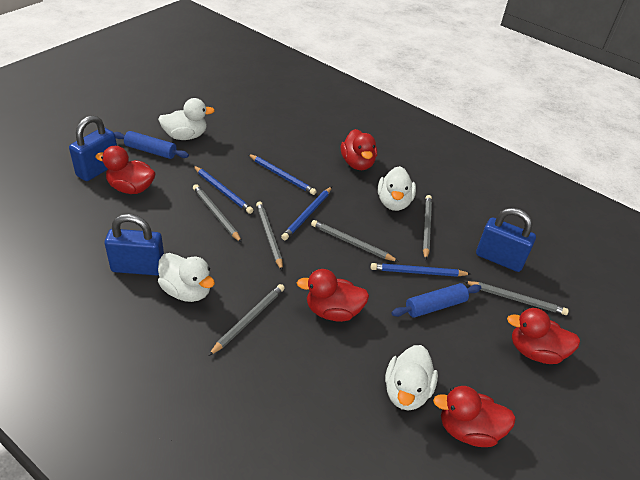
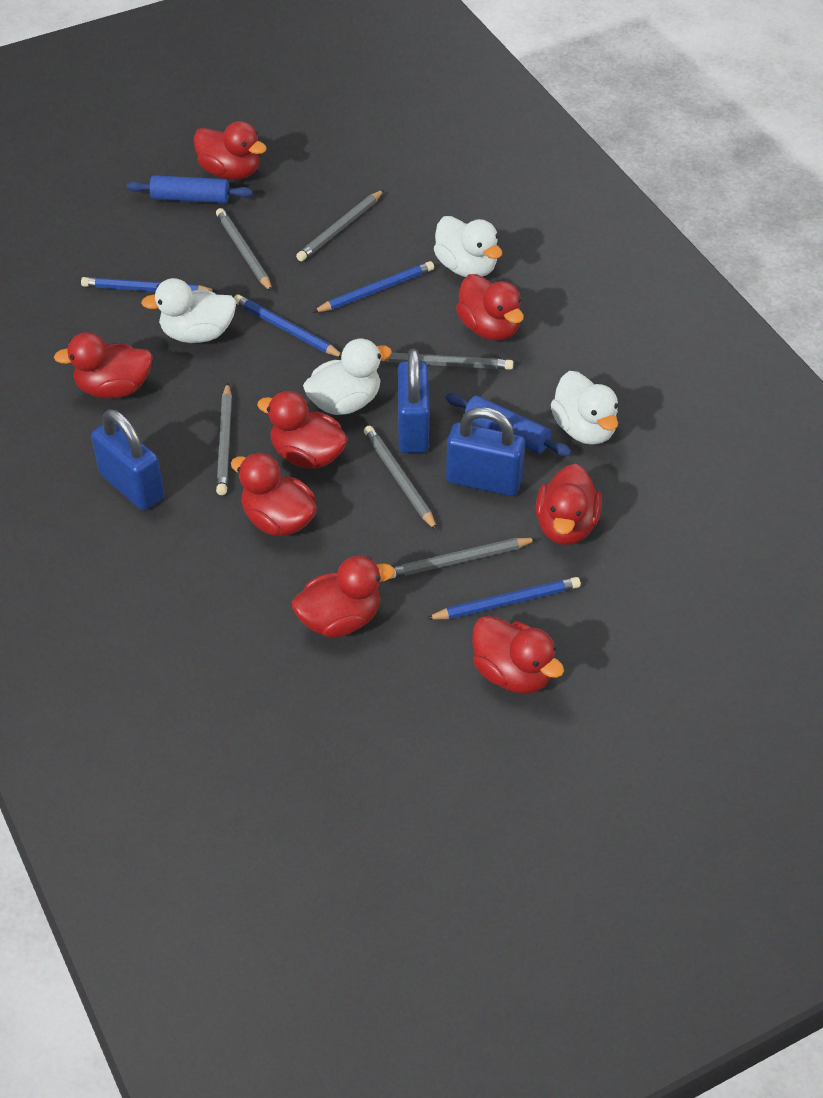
red duck: [95,146,156,194] [297,269,369,322] [341,129,377,170] [433,386,516,447] [507,308,580,364] = 5 -> [54,332,153,398] [193,121,267,180] [231,452,317,536] [257,391,348,469] [292,555,395,637] [456,274,524,341] [472,615,564,694] [536,464,602,545] = 8

